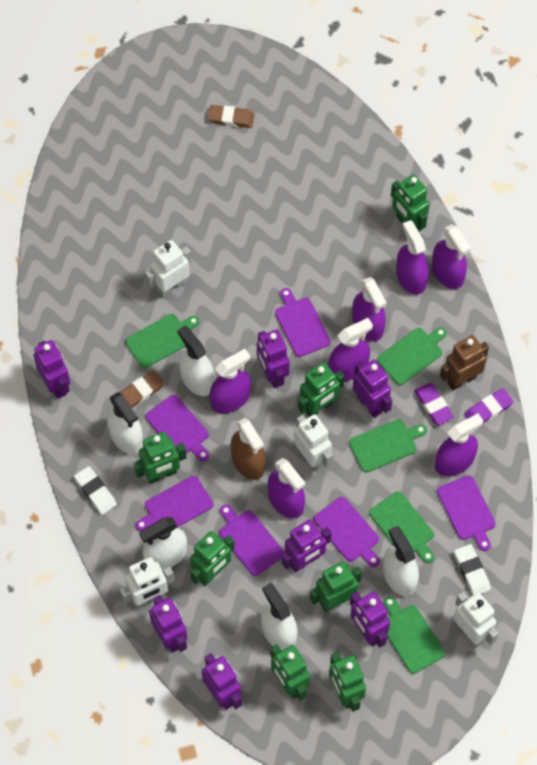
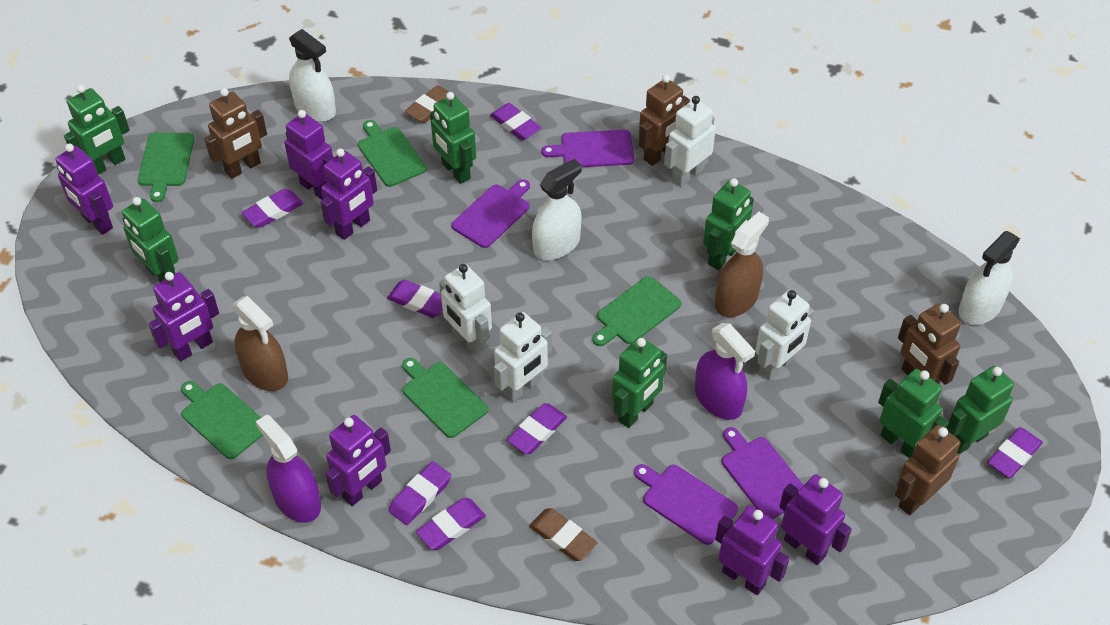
brown robot: [440,335,489,391] = 1 -> [204,88,267,179] [639,75,690,166] [895,425,960,515] [898,303,961,385] = 4
brown spray bottle: [231,418,266,480] = 1 -> [233,296,288,391] [715,212,769,317] = 2
purple cutting board: [135,476,214,531] [145,395,209,462] [220,504,284,576] [275,288,331,357] [314,497,380,567] [437,475,496,551] = 6 -> [451,179,530,248] [542,130,634,167] [634,464,738,545] [722,427,803,519] = 4
purple eraser: [414,383,454,425] [464,388,514,423] = 2 -> [241,189,303,228] [387,280,443,318] [388,461,451,525] [416,498,486,550] [490,103,542,140] [507,403,567,454] [987,427,1043,478] = 7
purple spray bottle: [209,349,251,414] [267,458,306,519] [328,318,373,381] [352,277,387,342] [396,220,429,295] [432,224,471,289] [435,413,483,476] = 7 -> [256,415,321,523] [695,323,755,420] = 2
white eraser: [74,466,117,515] [454,544,491,595] = 2 -> none = 0
white spray bottle: [107,392,143,454] [139,517,187,570] [177,326,215,396] [261,583,297,651] [383,526,419,596] = 5 -> [289,29,336,122] [532,159,582,260] [959,231,1020,325] = 3

